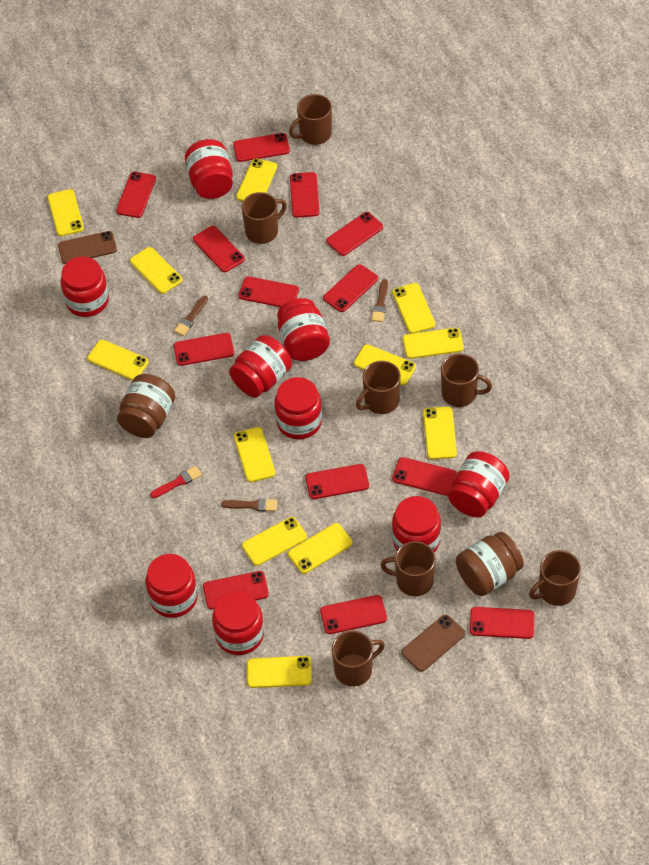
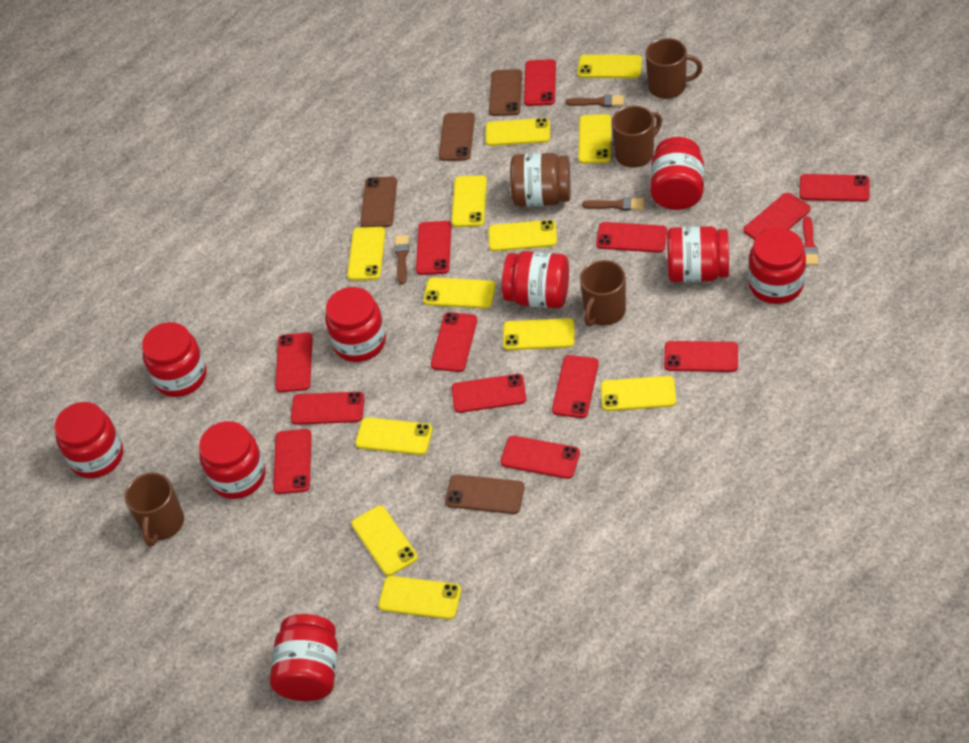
brown jar: [117,374,175,438] [456,532,524,596] = 2 -> [510,153,571,207] = 1
brown mug: [242,192,287,244] [289,94,332,145] [332,631,385,687] [356,361,401,414] [380,541,435,596] [441,353,492,407] [529,550,581,606] = 7 -> [124,473,184,546] [580,260,626,326] [612,106,662,168] [646,38,703,99] = 4
brown phone: [58,231,117,264] [401,614,465,672] = 2 -> [360,177,397,227] [439,113,475,161] [445,474,525,514] [489,69,522,116] = 4

